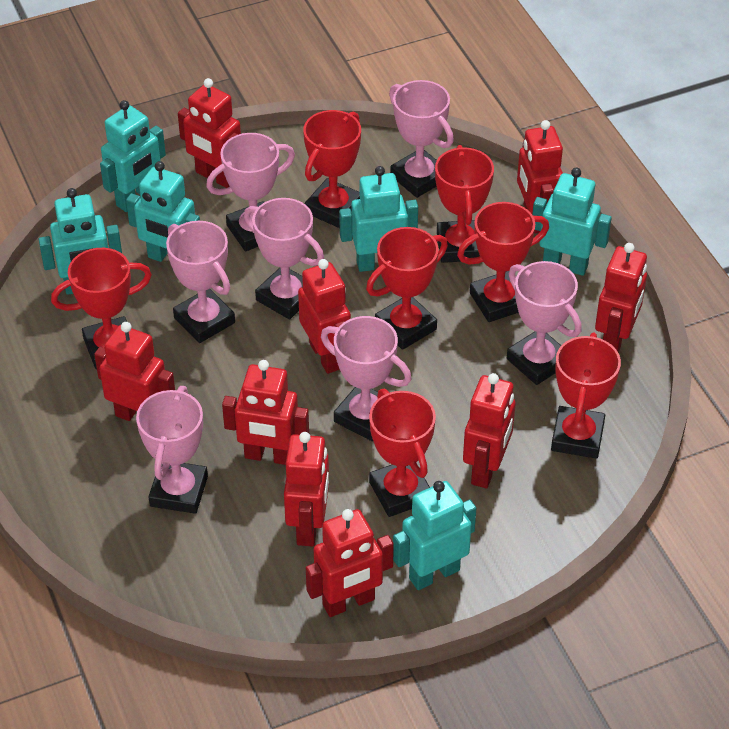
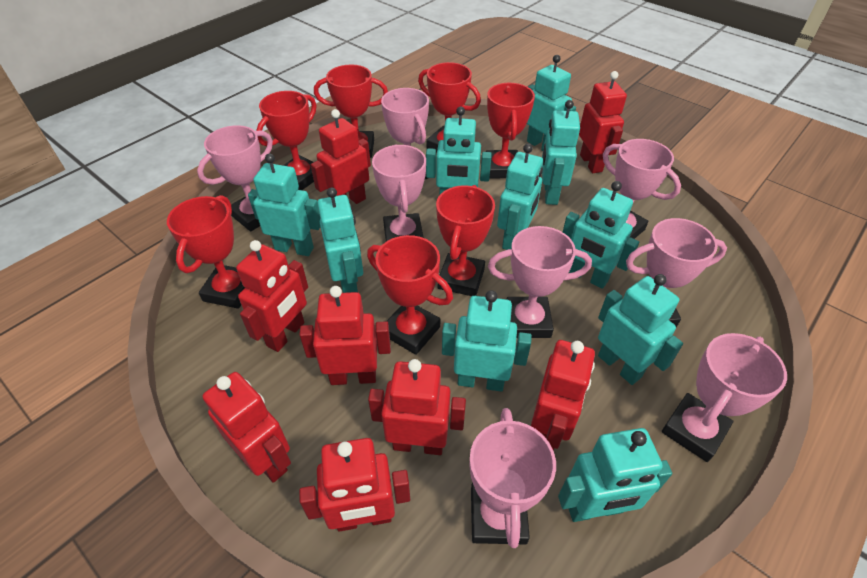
pink trophy: [136,386,208,514] [166,221,235,343] [206,133,295,251] [244,198,324,319] [321,316,412,441] [389,80,454,198] [507,261,582,385] = 7 -> [197,125,273,231] [372,144,426,242] [381,88,429,179] [470,408,556,548] [488,226,592,338] [603,139,681,239] [626,218,727,327] [662,333,787,462] = 8
red robot: [94,322,175,421] [178,78,241,188] [222,360,309,465] [284,432,329,546] [298,259,351,374] [306,509,394,617] [463,373,516,488] [517,120,563,234] [595,243,647,353] = 9 -> [202,372,291,483] [236,240,308,352] [299,286,391,385] [299,438,410,532] [311,109,371,204] [368,359,466,455] [531,340,595,451] [579,71,627,173] = 8
turquoise robot: [39,188,122,295] [100,100,166,212] [126,161,200,262] [339,166,418,272] [393,481,476,590] [532,168,612,276] = 6 -> [248,153,320,256] [317,187,363,293] [426,107,492,194] [442,290,532,392] [497,144,543,250] [527,55,576,151] [542,100,580,205] [558,428,672,522] [563,181,639,289] [598,274,683,385] = 10

